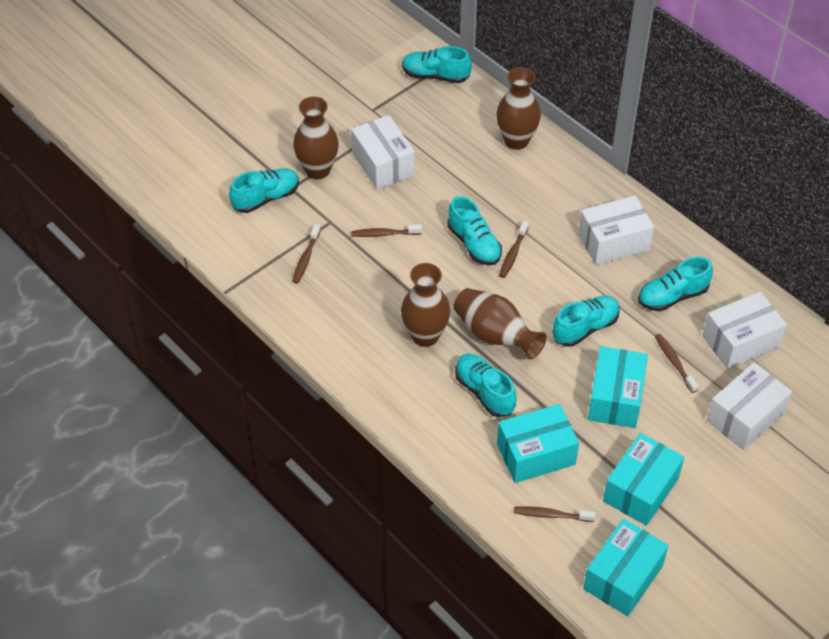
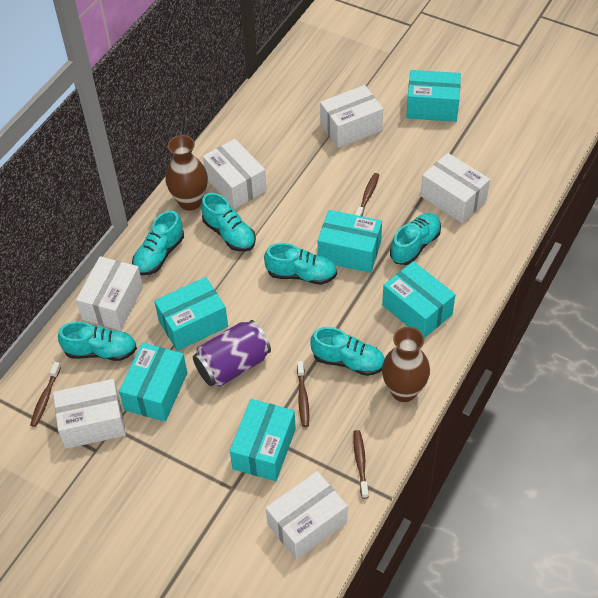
brown toothbrush: [292,225,320,284] [351,225,422,237] [499,221,529,278] [514,506,596,522] [655,334,698,393] = 5 -> [30,362,61,427] [297,361,309,427] [353,430,369,499] [355,173,379,216] = 4
brown vase: [293,97,339,179] [401,263,450,347] [454,288,547,360] [496,67,541,150] = 4 -> [165,135,208,211] [382,327,430,402] = 2
purple can: none = 0 -> [193,320,271,387] = 1
turquoise box: [497,404,579,483] [583,519,669,616] [588,346,648,428] [603,433,684,526] = 4 -> [119,343,187,422] [154,277,228,351] [230,399,296,481] [318,210,382,273] [382,261,455,338] [406,70,461,122] = 6
white box: [351,115,415,190] [578,195,654,265] [702,291,787,369] [706,363,792,450] = 4 -> [53,379,126,449] [76,256,143,330] [203,139,267,209] [266,471,348,560] [320,85,383,148] [421,153,490,223] = 6

